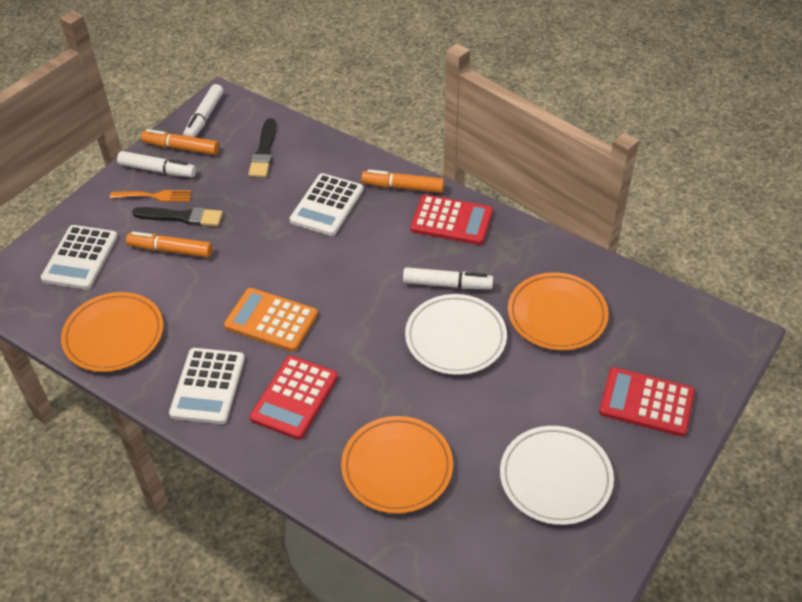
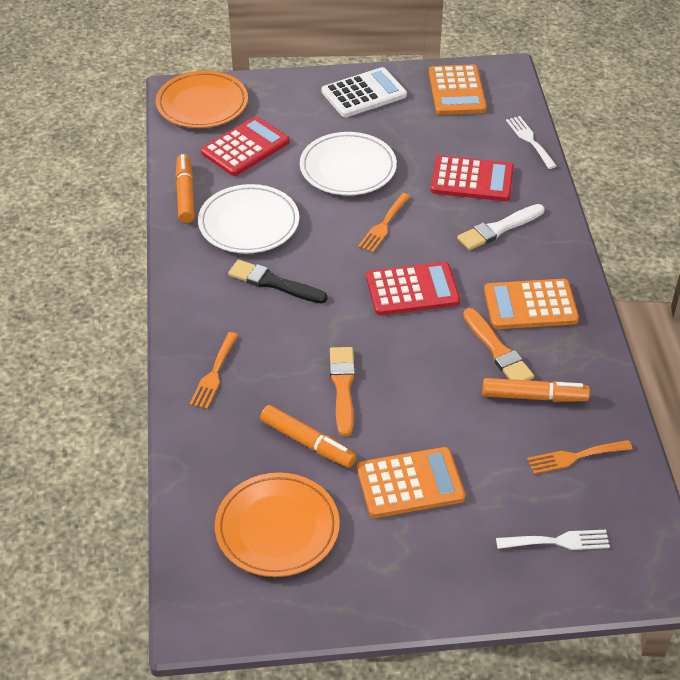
black brush: [132,207,223,226] [248,118,276,177] = 2 -> [228,260,327,304] = 1
orange brush: none = 0 -> [330,347,355,437] [463,308,534,380] = 2
orange calculator: [224,288,318,352] = 1 -> [357,447,465,518] [429,65,487,115] [484,279,579,329] = 3
orange fork: [110,190,192,202] = 1 -> [189,332,238,409] [358,193,411,253] [527,440,633,474] = 3
orange plate: [61,292,164,372] [341,416,453,514] [508,272,609,350] = 3 -> [156,71,248,128] [215,473,340,577] = 2
white brush: none = 0 -> [457,204,544,250] = 1
white calculator: [41,225,118,290] [169,348,245,424] [290,173,364,236] = 3 -> [322,67,407,117] = 1
white fork: none = 0 -> [496,530,610,550] [506,116,557,169] = 2
white marker: [117,151,196,177] [183,84,224,137] [403,267,493,289] = 3 -> none = 0

